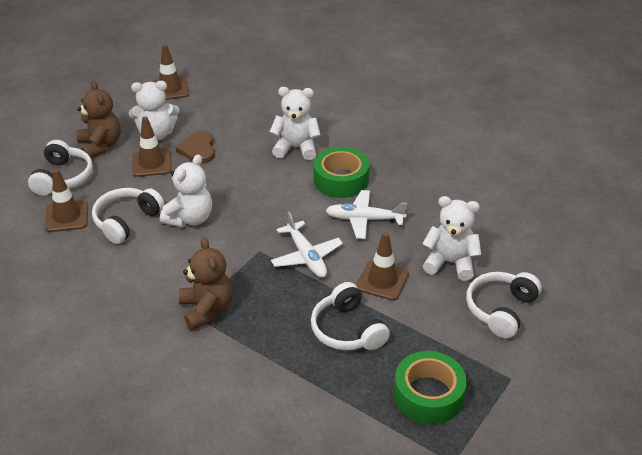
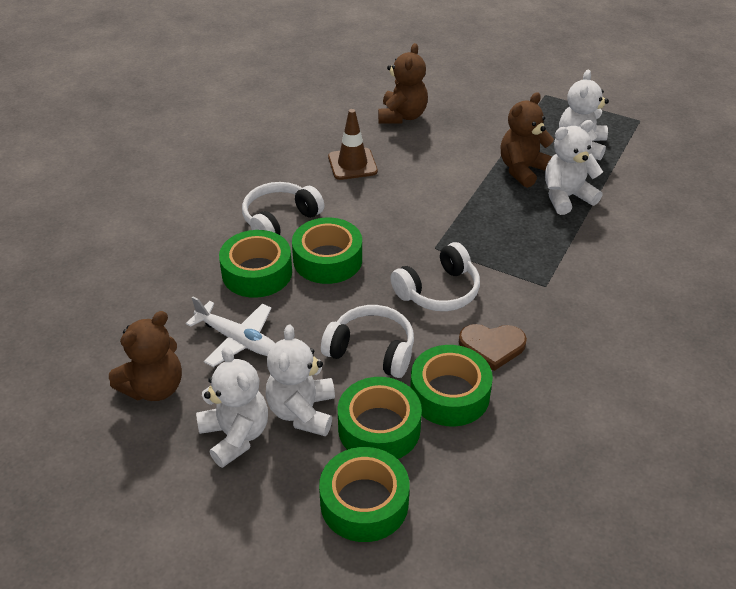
brown teddy bear: [76,81,121,158] [179,237,233,330] = 2 -> [109,311,182,401] [378,43,428,124] [501,92,554,188] = 3
brown traffic cone: [45,169,88,232] [132,117,172,177] [152,44,189,100] [356,232,409,301] = 4 -> [328,109,378,180] = 1
green tape: [314,147,369,198] [394,351,467,424] = 2 -> [219,230,292,298] [292,218,362,284] [319,447,410,542] [338,377,422,459] [410,345,493,426] = 5
white headphones: [28,140,93,195] [92,188,165,244] [311,282,390,350] [466,272,542,338] = 4 -> [242,182,324,235] [321,305,414,378] [390,242,480,311] = 3
white plane: [271,212,343,278] [325,190,407,239] = 2 -> [186,296,275,367] = 1

